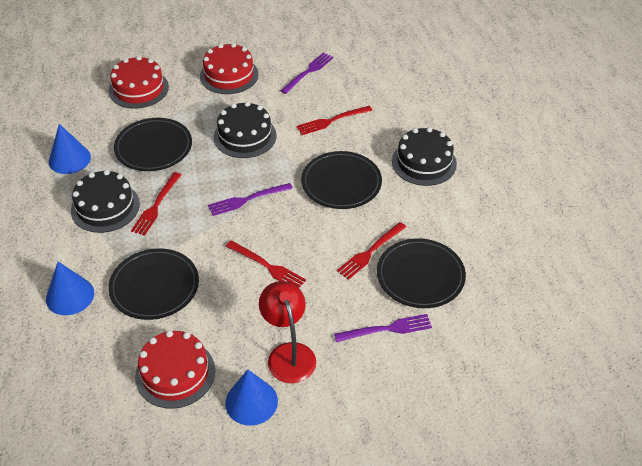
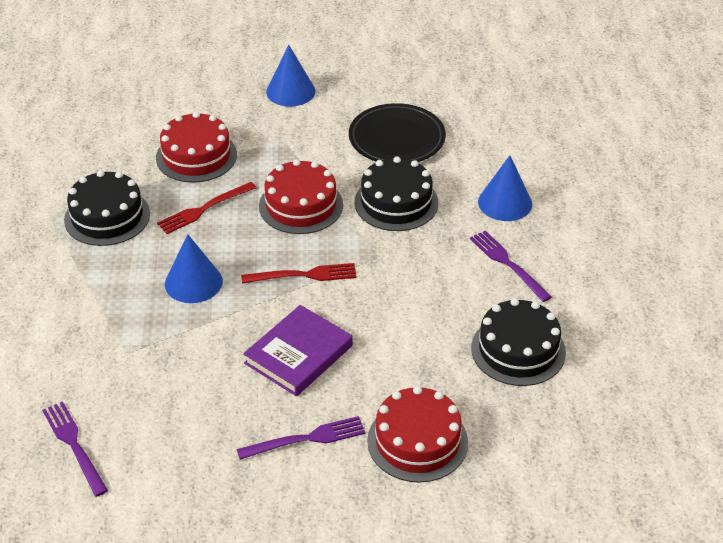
black plate: [108,248,199,320] [114,118,192,171] [301,151,382,209] [377,238,466,308] = 4 -> [349,103,446,162] = 1
purple book: none = 0 -> [243,305,353,396] = 1
red fork: [131,172,181,236] [226,241,306,288] [297,106,372,135] [337,222,406,280] = 4 -> [157,182,257,234] [241,263,357,283] = 2
red lamp: [259,281,316,383] = 1 -> none = 0

